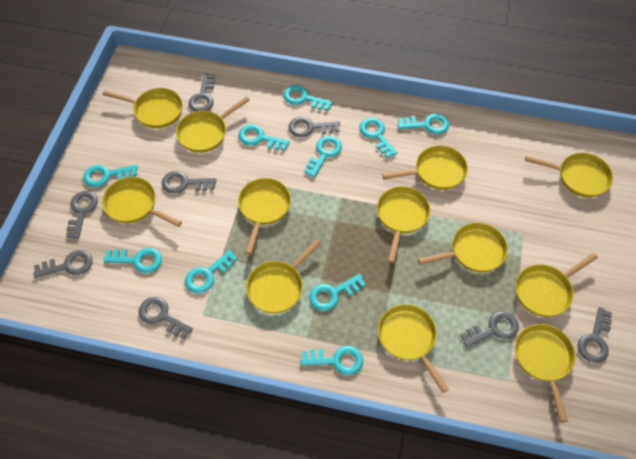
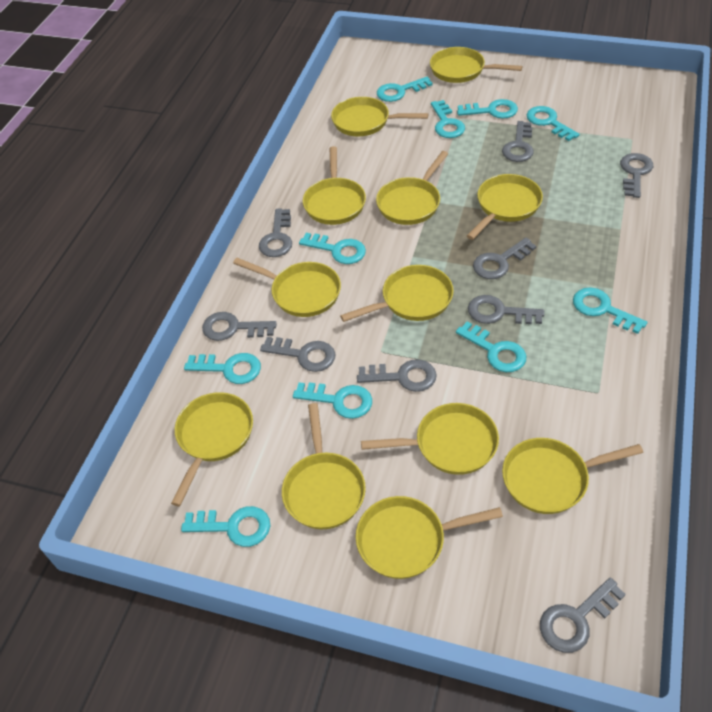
grey key: [33,250,93,278] [66,191,98,239] [139,297,193,339] [162,171,216,194] [189,73,215,112] [288,117,340,138] [460,311,519,347] [578,307,612,363] = 8 -> [202,312,277,341] [259,209,292,257] [260,337,335,372] [357,359,437,392] [468,295,544,324] [473,238,536,279] [502,121,534,162] [540,577,626,653] [620,153,653,198] = 9

